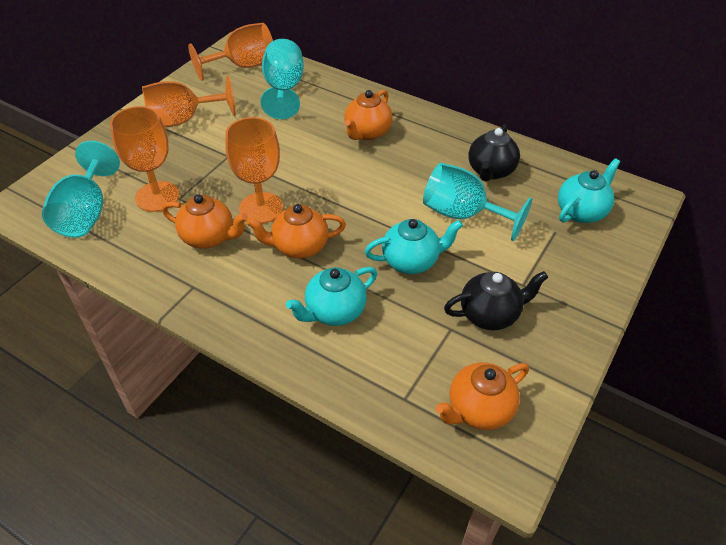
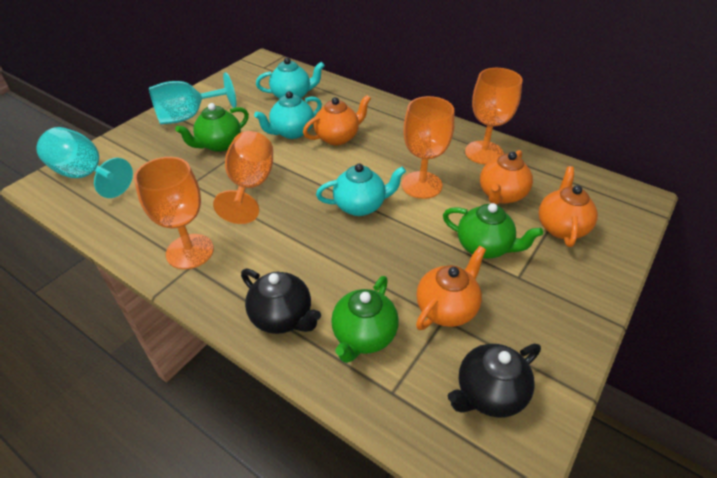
green teapot: none = 0 -> [175,103,249,152] [331,276,399,363] [443,203,543,258] = 3
turquoise goblet: [42,141,120,238] [261,39,304,119] [423,163,532,241] = 3 -> [37,127,133,198] [149,72,237,124] = 2

